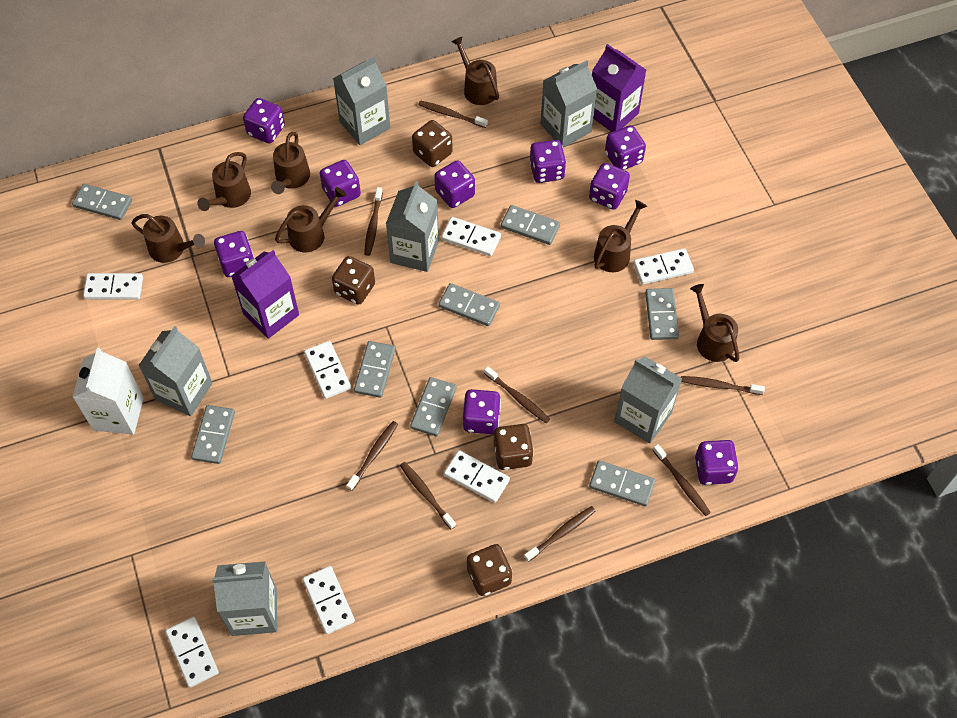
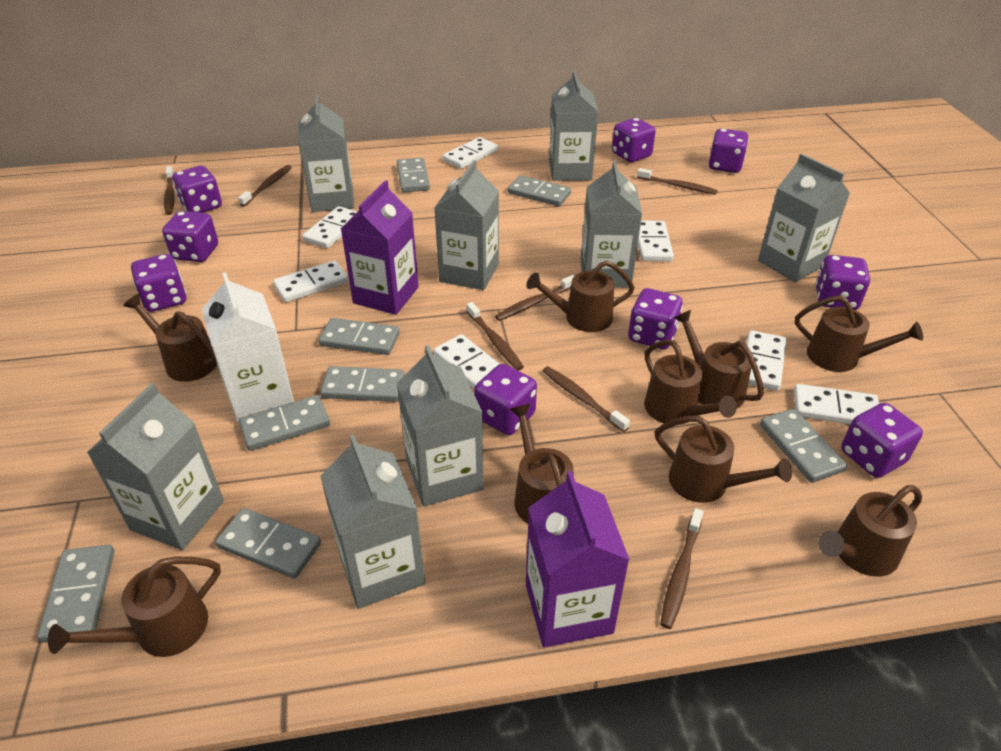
brown dice: [332,256,375,305] [412,120,453,167] [467,544,512,596] [494,424,534,470] = 4 -> none = 0
brown toothbrush: [346,421,398,491] [364,187,383,256] [400,462,456,529] [418,100,488,128] [484,366,550,423] [524,506,595,562] [653,444,711,516] [681,376,765,395] = 8 -> [164,166,175,215] [238,165,292,207] [466,302,524,371] [495,275,574,321] [543,366,630,432] [637,168,718,194] [660,508,704,629] = 7
brown watering can: [132,214,205,263] [197,152,251,211] [271,132,310,194] [275,187,346,252] [451,36,499,105] [594,200,647,272] [690,284,739,362] = 7 -> [48,557,221,657] [124,294,217,382] [510,404,574,524] [526,261,635,332] [644,340,737,425] [655,416,792,503] [674,310,764,408] [795,295,923,372] [818,485,922,577] = 9
grey carton: [138,326,212,416] [212,561,277,636] [333,57,390,145] [386,181,439,272] [541,60,597,148] [614,356,682,443] = 6 -> [87,383,224,550] [298,95,354,212] [320,434,425,609] [397,345,484,507] [435,160,499,290] [549,70,599,181] [581,160,642,288] [758,153,850,282] = 8

